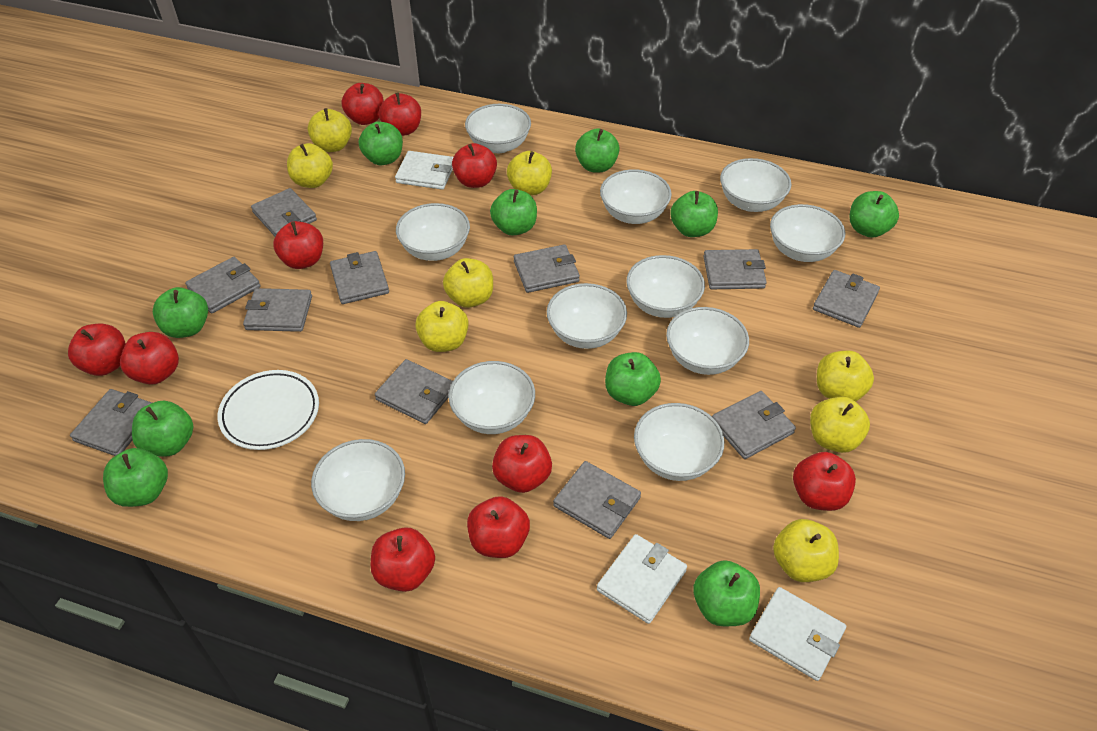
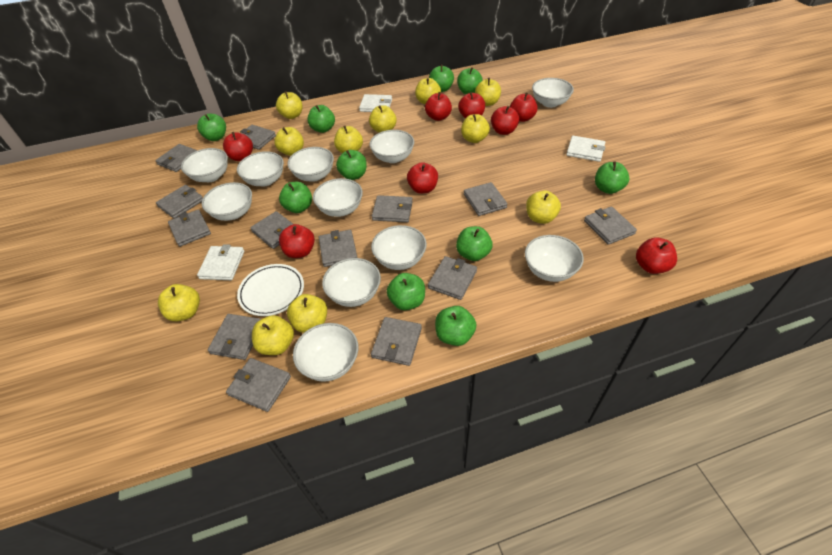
grey wallet: [70,389,152,456] [185,257,261,314] [243,288,312,332] [251,188,317,236] [330,251,389,304] [375,359,453,424] [514,244,580,293] [553,461,641,539] [703,249,767,289] [712,391,796,459] [813,270,880,328] = 11 -> [155,144,198,172] [156,185,203,219] [168,209,211,247] [208,314,261,360] [226,358,291,412] [240,125,276,150] [250,211,293,249] [319,230,357,267] [371,317,422,366] [372,195,413,222] [428,256,477,300] [464,182,507,216] [584,206,637,245] = 13
red apple: [68,323,126,376] [120,332,179,385] [273,221,323,269] [342,83,384,125] [371,528,435,592] [379,92,421,136] [452,143,497,188] [467,496,530,558] [492,435,552,493] [793,452,856,511] = 10 -> [223,132,253,161] [279,224,315,258] [407,162,438,194] [425,92,452,121] [458,92,485,118] [491,106,519,135] [510,93,538,122] [636,237,677,274] = 8
yellow apple: [287,143,333,188] [308,108,352,152] [415,301,469,352] [443,258,493,308] [507,151,552,196] [773,519,839,582] [810,397,870,453] [817,351,874,402] = 8 -> [158,284,200,322] [252,315,294,355] [274,127,304,156] [276,91,302,119] [287,294,327,333] [334,126,363,153] [369,105,397,133] [415,78,441,104] [461,114,490,143] [475,78,501,106] [526,190,561,224] = 11

